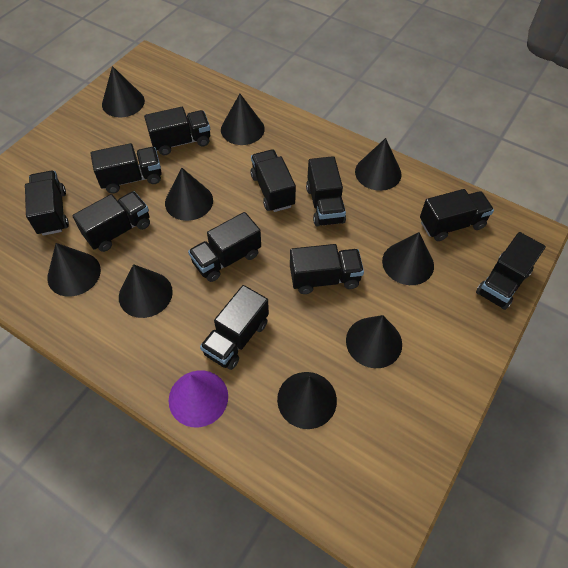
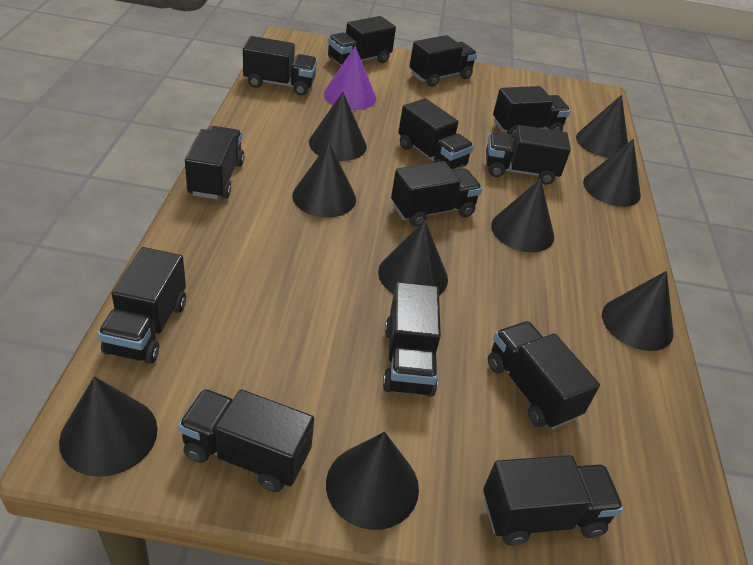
black truck: [25,171,69,236] [72,191,150,252] [90,143,162,194] [144,107,210,155] [188,212,261,282] [200,285,269,370] [251,150,296,212] [290,244,364,294] [306,156,346,227] [420,189,494,241] [476,232,546,310] = 11 -> [98,247,186,364] [178,389,314,492] [185,126,244,199] [243,36,317,95] [327,16,396,66] [383,282,441,397] [391,161,482,227] [398,98,474,170] [409,35,477,87] [483,455,624,546] [486,125,571,185] [488,321,600,429] [493,86,571,139] = 13

